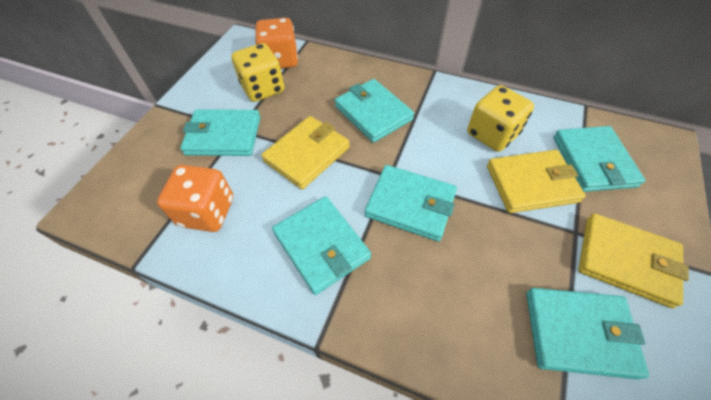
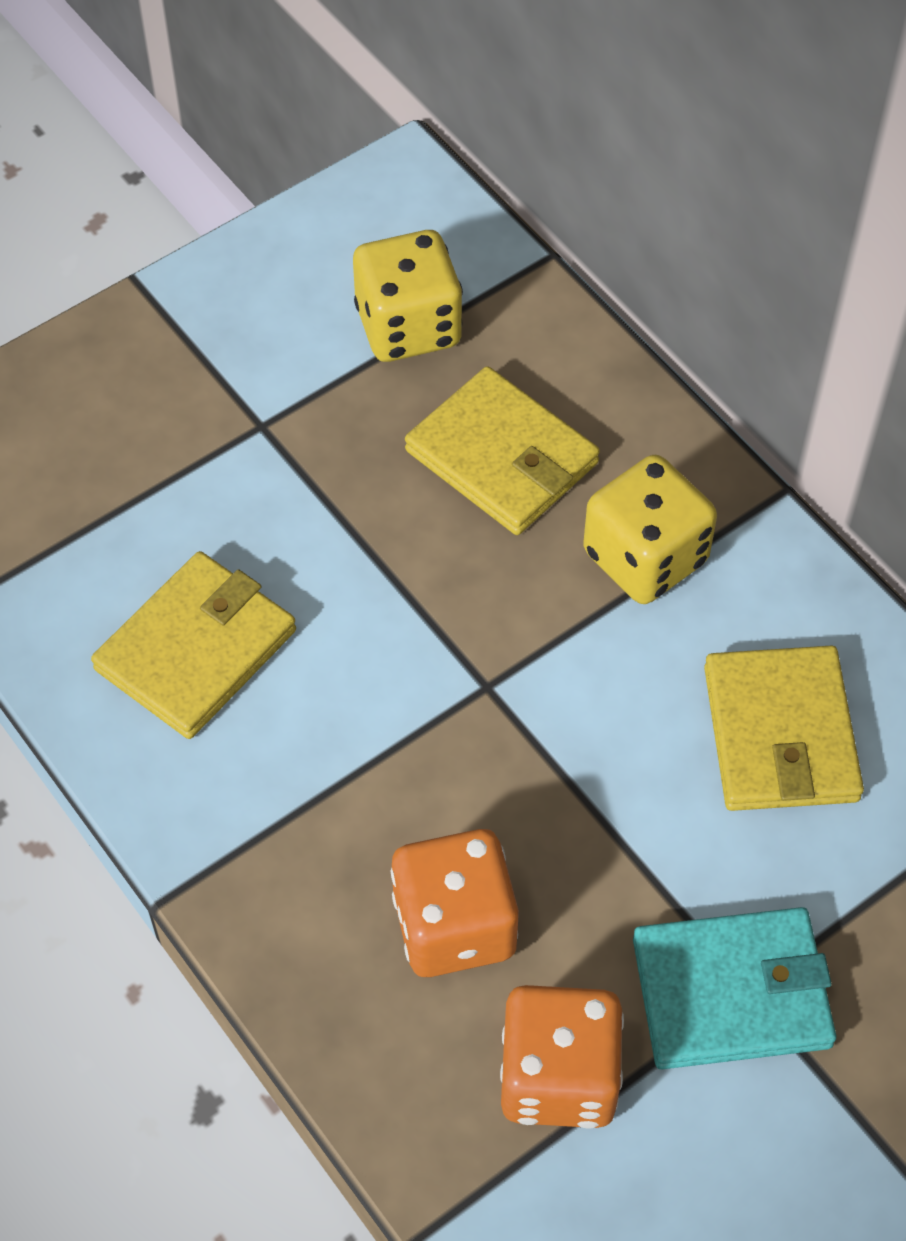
turquoise wallet: [180,109,260,156] [272,196,371,295] [335,79,414,143] [365,165,457,241] [526,288,649,380] [553,126,645,192] = 6 -> [633,907,836,1069] = 1

